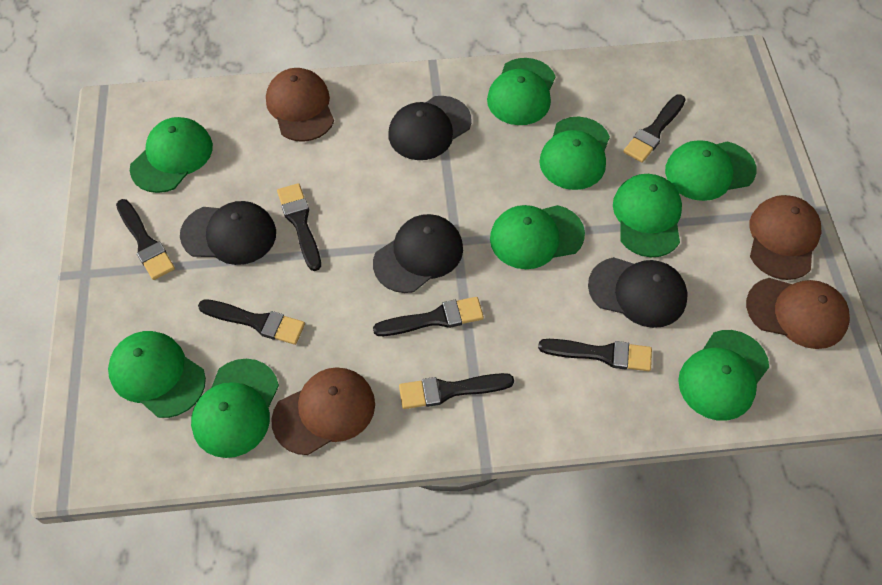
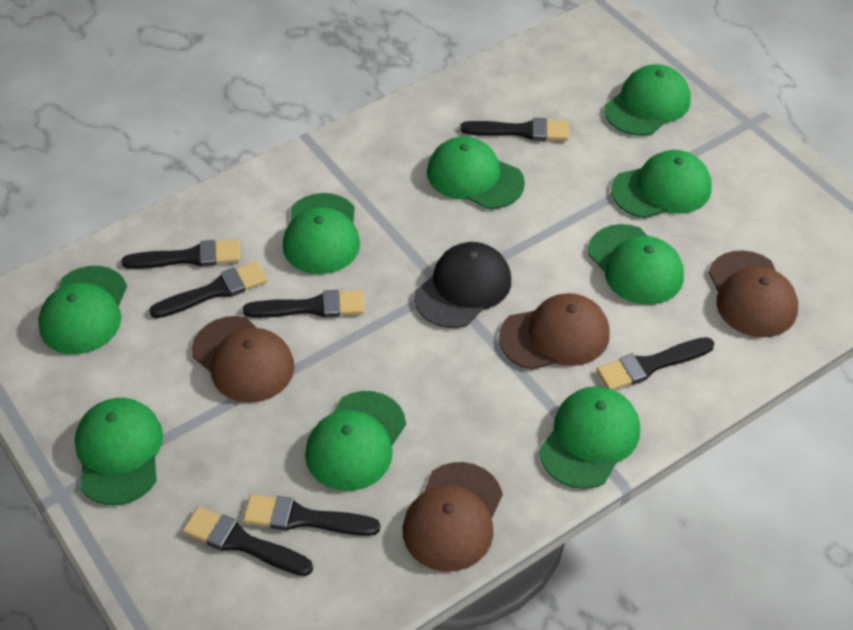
black cap: [180,201,276,265] [373,214,463,293] [388,96,472,160] [588,257,688,328] = 4 -> [414,242,511,328] = 1

